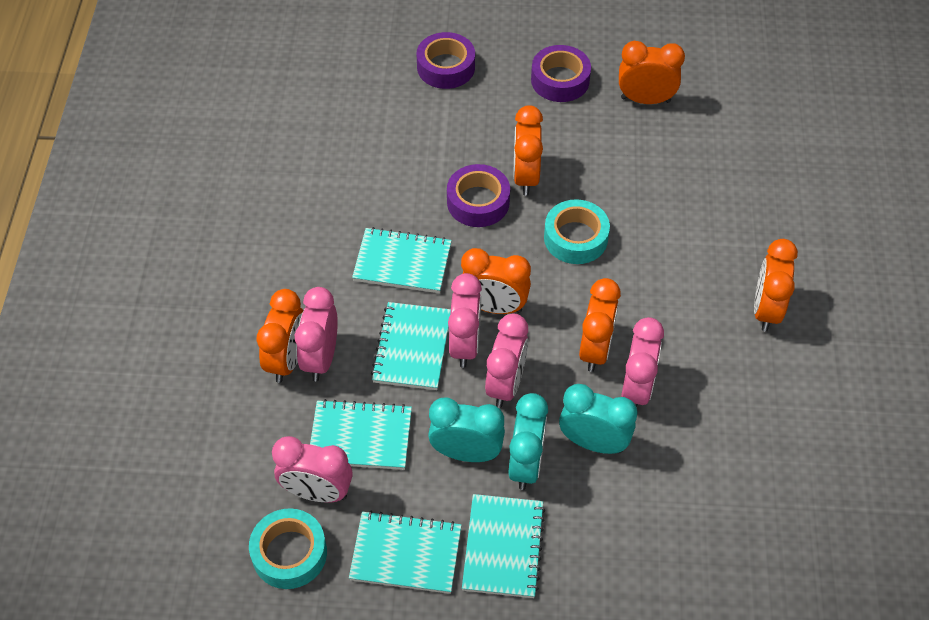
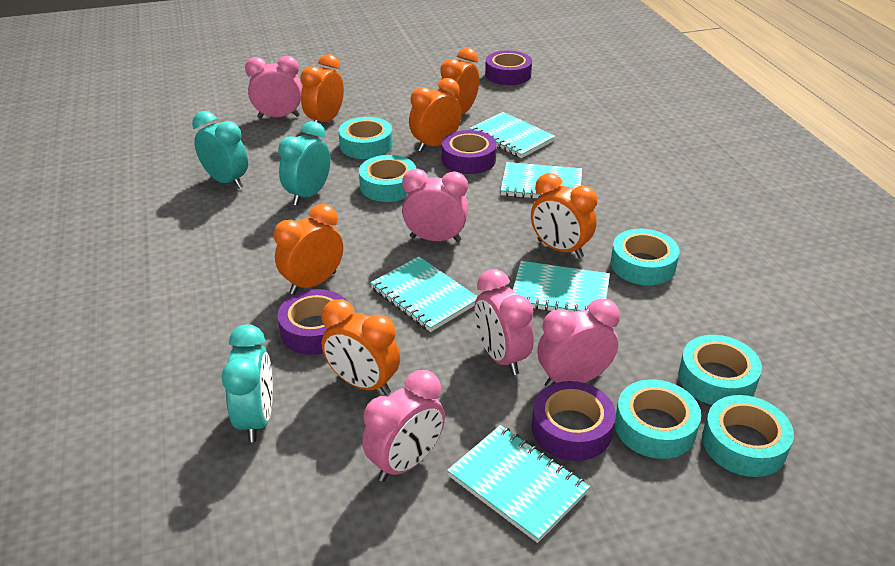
purple tape: [417,32,475,89] [447,164,510,227] [531,45,591,102] = 3 -> [277,289,347,355] [442,130,497,174] [485,50,532,85] [532,381,616,461] = 4
turquoise tape: [249,508,327,589] [544,199,610,264] = 2 -> [338,117,393,159] [359,155,416,202] [610,229,680,285] [615,379,701,459] [678,335,762,405] [702,395,794,477] = 6

